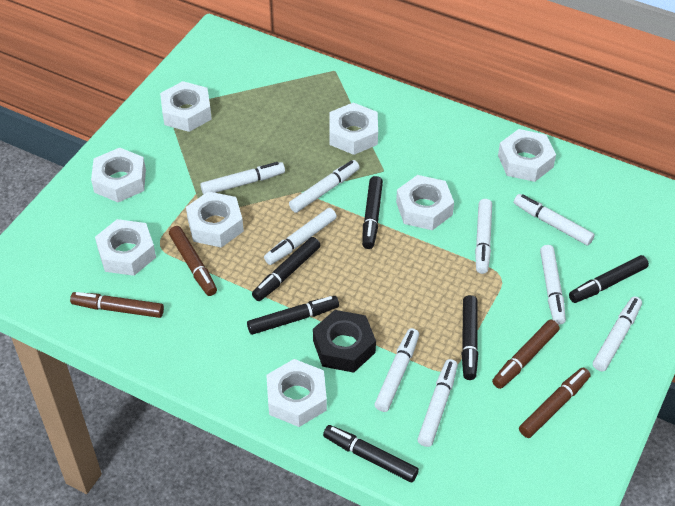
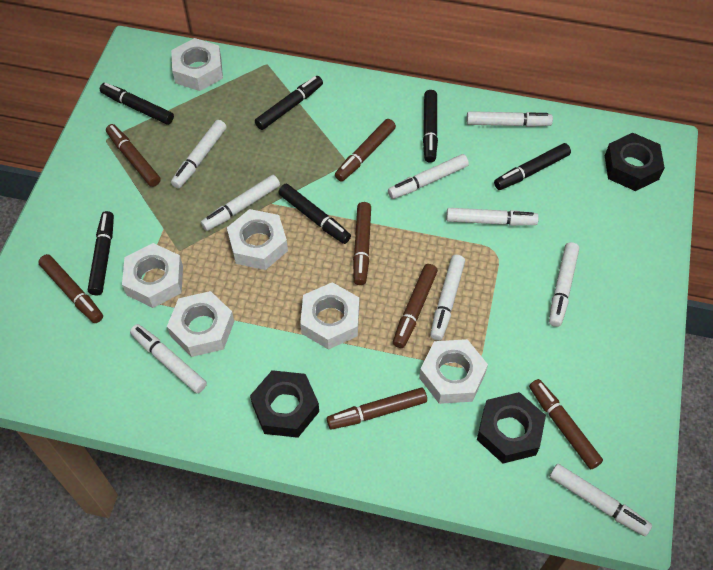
black nut: [313,310,376,373] = 1 -> [250,370,319,438] [477,392,546,463] [605,133,665,191] = 3
brown marker: [70,292,164,318] [169,226,217,296] [492,319,560,389] [519,368,591,438] = 4 -> [38,254,103,323] [106,124,161,187] [327,387,427,430] [335,119,396,181] [353,202,371,285] [393,264,438,348] [529,379,603,469] = 7
white nut: [91,148,146,202] [95,219,156,276] [160,81,212,132] [186,191,244,248] [266,359,327,427] [330,102,378,155] [396,175,454,230] [498,129,556,182] = 8 -> [122,243,183,308] [167,291,234,357] [171,38,223,91] [227,209,288,270] [300,282,359,350] [419,339,488,404] = 6

